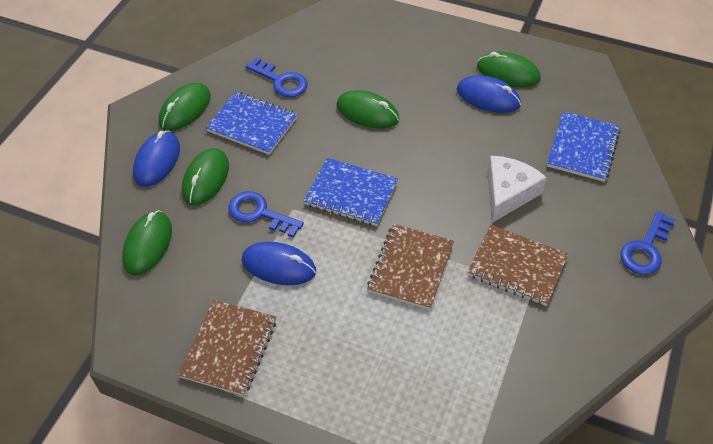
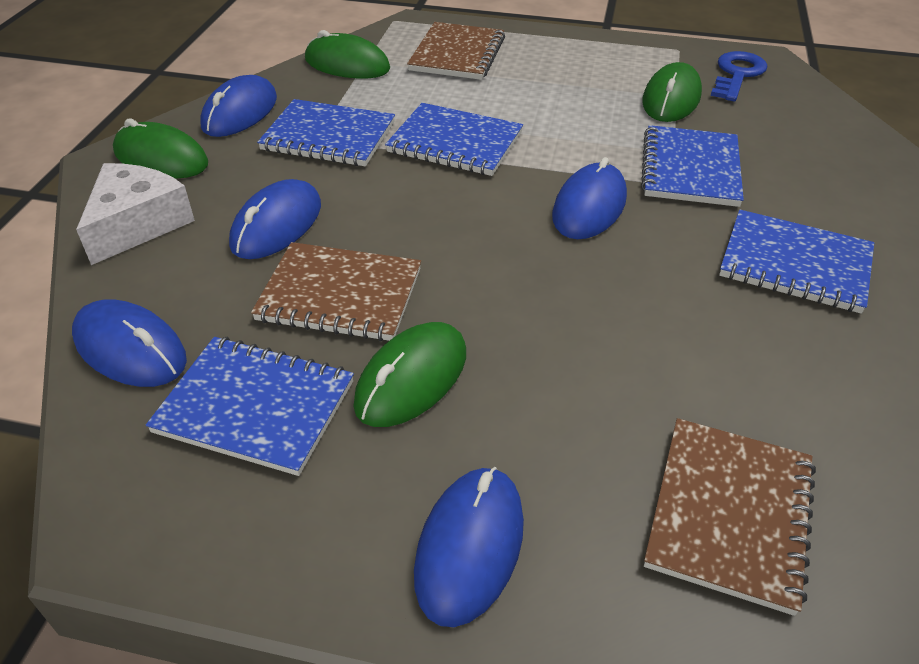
blue key: [228,191,304,238] [246,57,308,97] [620,211,675,275] = 3 -> [711,51,767,101] = 1
blue mouse: [133,131,180,187] [242,242,316,285] [457,75,521,113] = 3 -> [72,299,187,387] [200,75,277,137] [229,179,321,259] [414,467,524,627] [552,157,627,239] = 5
blue notebook: [206,92,297,155] [304,158,398,226] [547,111,621,182] = 3 -> [146,337,354,476] [257,99,395,166] [385,103,523,176] [641,125,744,207] [719,210,874,314] = 5
green mouse: [122,210,172,275] [159,83,211,131] [182,148,229,205] [336,90,400,129] [477,52,541,87] = 5 -> [113,119,208,179] [305,30,390,78] [353,322,466,427] [642,62,702,122] = 4

